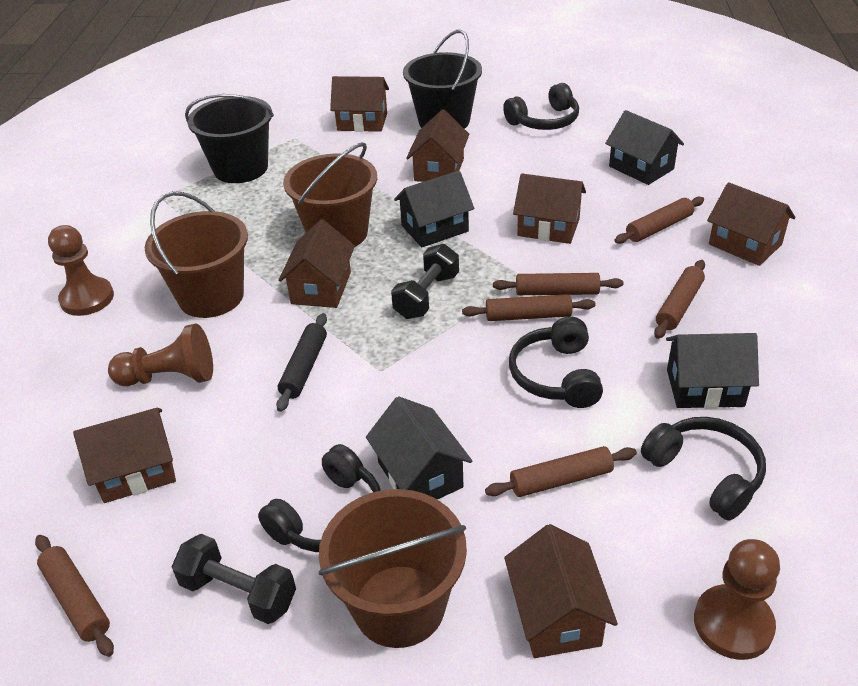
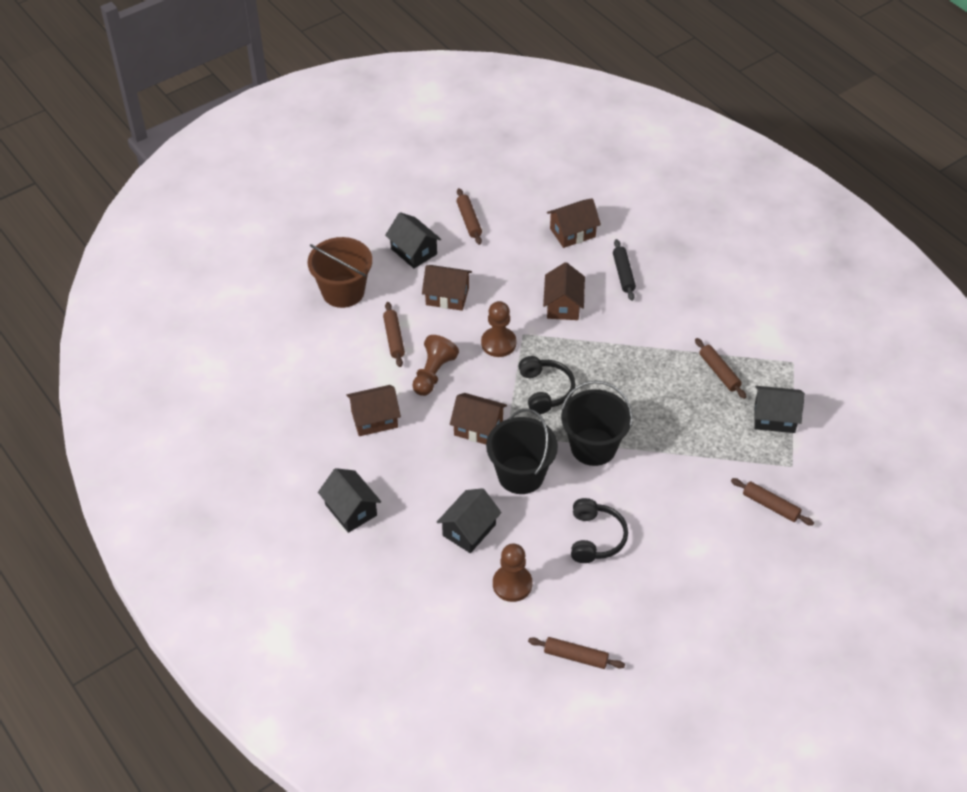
black dumbbell: [172,534,296,624] [391,244,459,319] = 2 -> none = 0
black headphones: [258,444,381,552] [503,83,579,130] [509,317,603,408] [641,417,766,521] = 4 -> [518,356,575,414] [571,498,628,563] = 2
brown bucket: [145,191,248,318] [283,142,377,247] [318,489,467,648] = 3 -> [308,237,372,308] = 1
brown house: [73,408,176,503] [278,219,355,308] [330,76,389,132] [406,109,469,182] [504,524,618,658] [513,174,586,244] [707,182,796,266] = 7 -> [346,385,401,436] [422,265,472,311] [450,393,507,444] [543,262,585,320] [547,198,601,248] = 5
brown rolling pin: [35,535,114,657] [462,294,596,321] [485,446,637,497] [493,273,623,295] [614,197,704,244] [654,260,705,339] = 6 -> [383,302,405,367] [457,188,482,245] [528,637,625,669] [695,338,746,399] [731,478,814,526] = 5

